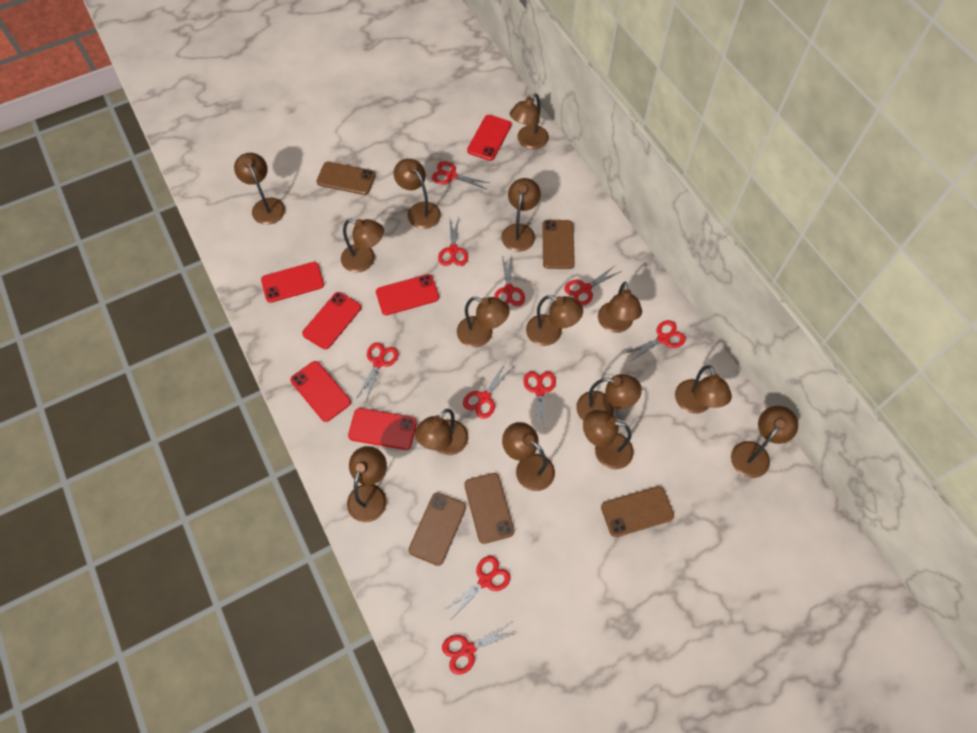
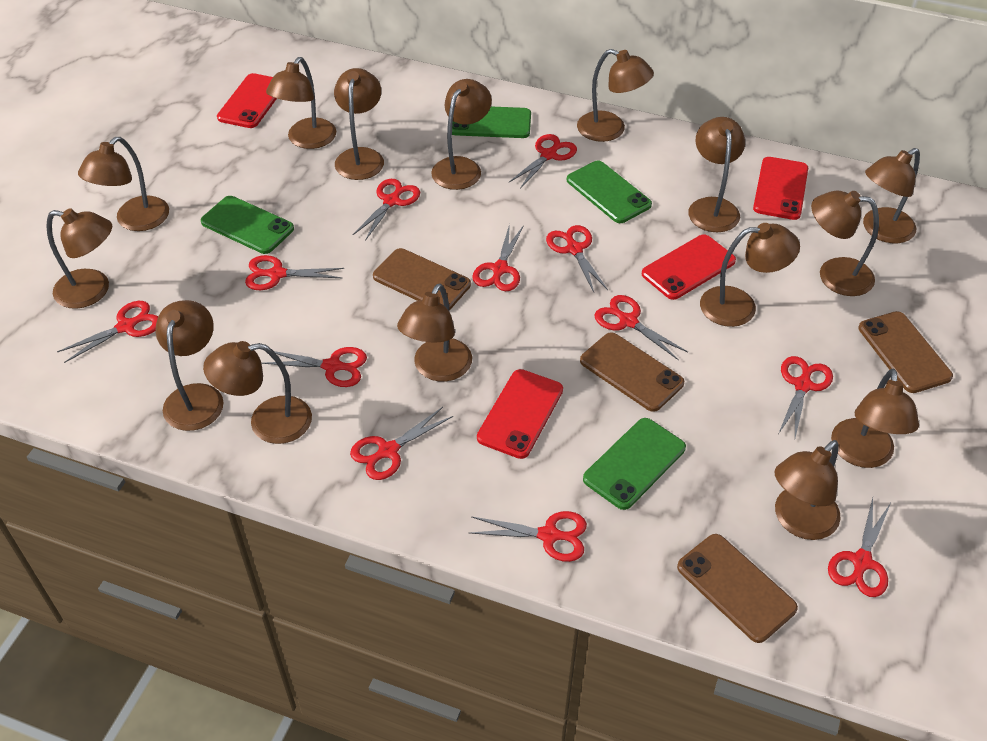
brown phone: [316,162,376,195] [409,492,466,566] [464,473,515,544] [542,220,575,269] [601,486,674,537] = 5 -> [373,248,471,309] [580,333,684,412] [677,534,798,643] [858,311,953,393] = 4
green phone: none = 0 -> [201,196,294,254] [452,106,531,138] [567,160,652,223] [583,418,686,510] = 4
red phone: [261,262,324,303] [290,361,351,422] [302,292,361,349] [348,408,417,450] [376,274,439,315] [467,115,512,161] = 6 -> [217,73,277,128] [477,369,563,459] [642,234,736,300] [753,157,808,220] = 4
red scissors: [356,342,398,401] [432,161,490,189] [438,216,468,266] [442,622,516,675] [444,556,511,619] [463,363,512,419] [494,256,525,306] [523,371,556,430] [564,265,622,306] [624,320,686,361] = 10 -> [57,301,158,363] [245,255,344,290] [261,347,367,387] [350,407,453,480] [353,179,420,241] [470,511,587,562] [472,224,524,291] [509,134,577,189] [546,225,608,292] [595,295,688,360] [779,356,833,438] [828,498,891,597] = 12

